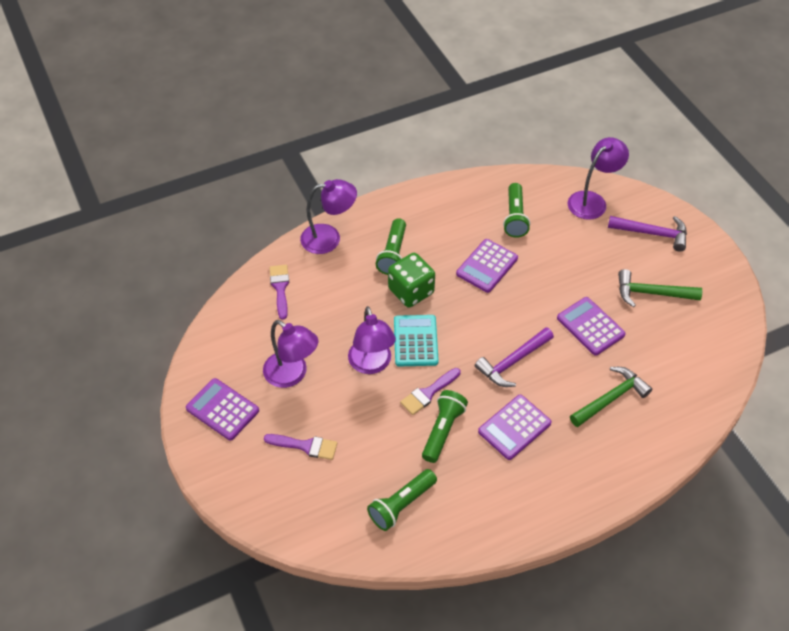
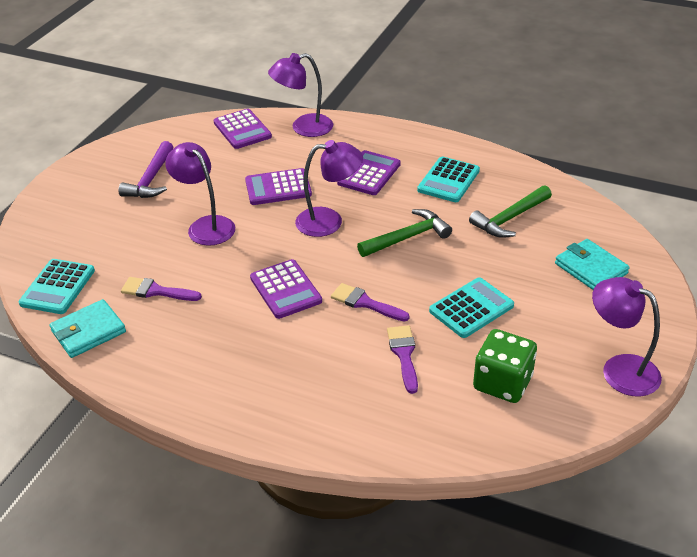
green flashlight: [367,469,437,531] [376,218,406,275] [422,390,468,463] [503,183,530,238] = 4 -> none = 0
purple hammer: [475,327,554,387] [608,216,687,252] = 2 -> [118,141,173,198] = 1
turquoise calculator: [394,315,439,366] = 1 -> [19,259,95,314] [417,157,480,202] [429,277,514,338] = 3
turquoise wallet: none = 0 -> [49,299,126,358] [555,239,630,290] = 2

